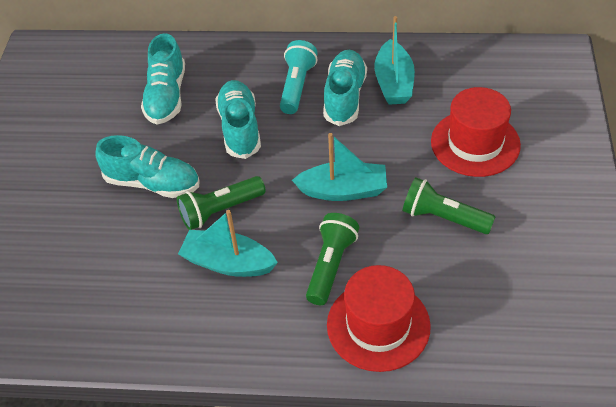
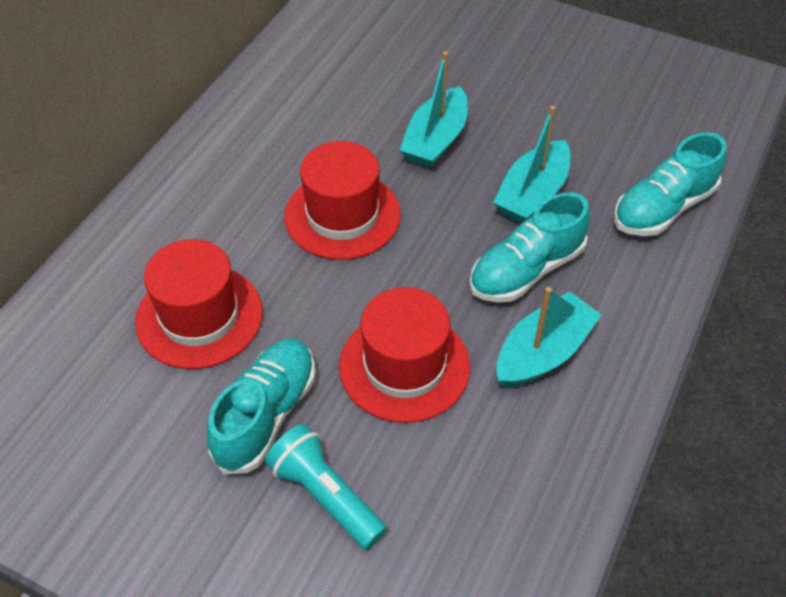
green flashlight: [177,176,266,230] [306,213,359,305] [403,177,495,234] = 3 -> none = 0
red hat: [327,265,431,372] [431,87,521,177] = 2 -> [135,239,263,369] [284,141,401,260] [339,287,470,423] = 3
turquoise shoe: [95,135,199,198] [141,33,185,125] [215,80,261,159] [323,50,367,126] = 4 -> [207,338,315,474] [469,192,590,302] [614,132,727,236] = 3

